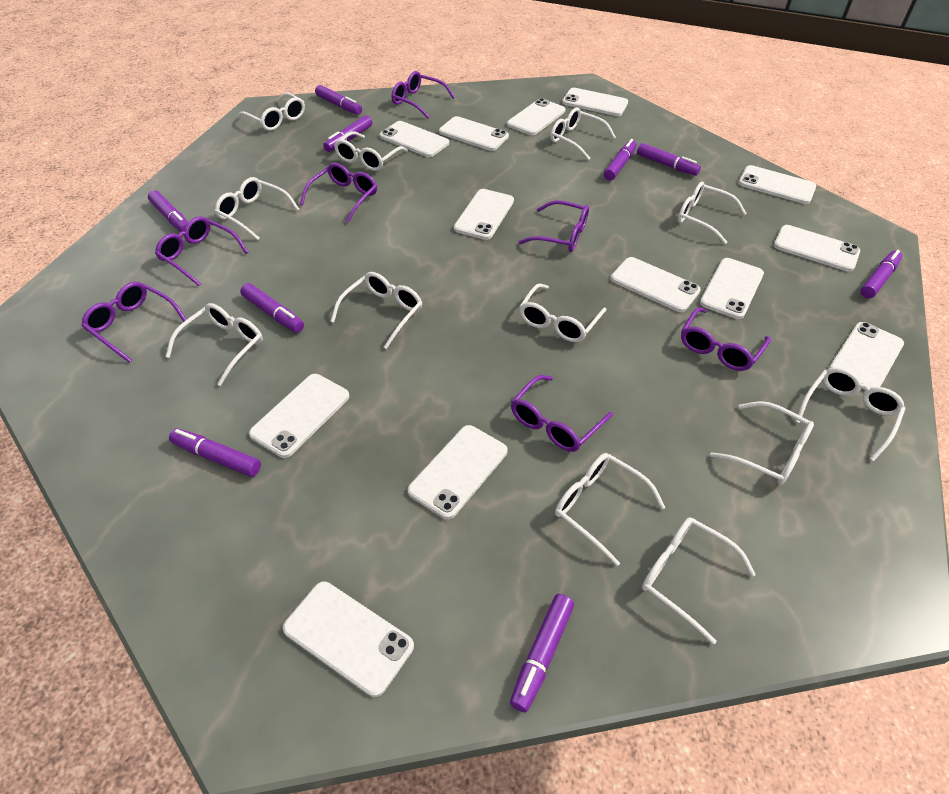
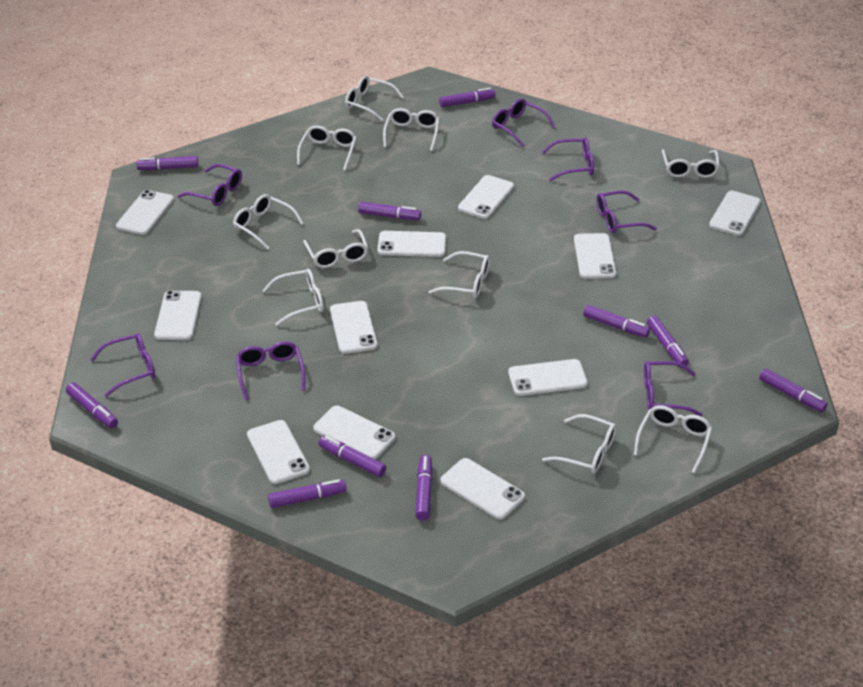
purple marker: [148,190,188,232] [169,428,261,477] [240,283,304,333] [315,85,362,115] [323,115,372,152] [510,594,574,712] [604,139,637,181] [637,143,701,176] [860,250,902,298] = 9 -> [66,383,118,428] [137,156,198,170] [268,479,347,508] [319,436,386,477] [358,202,421,220] [415,455,433,520] [439,88,495,107] [583,305,650,338] [647,315,689,366] [759,368,828,412] = 10
white glasses: [165,303,263,386] [215,177,300,240] [238,92,305,131] [331,272,422,349] [334,131,408,171] [519,283,607,342] [550,108,616,160] [555,453,665,566] [642,517,756,644] [678,182,747,244] [710,401,814,486] [795,367,905,461] = 12 -> [233,194,304,250] [262,269,324,326] [297,126,357,171] [303,229,368,268] [345,75,404,121] [383,108,439,151] [429,251,490,298] [542,414,617,474] [634,405,712,473] [662,149,720,178] = 10
white phone: [249,374,349,458] [283,582,414,697] [380,121,449,157] [408,425,508,519] [439,116,509,151] [454,189,514,240] [507,98,566,135] [562,88,628,116] [611,257,701,312] [700,258,764,319] [739,165,816,204] [774,225,860,272] [829,322,904,390] = 13 -> [116,190,174,235] [154,290,202,340] [247,420,310,484] [313,406,395,459] [330,301,377,354] [378,231,446,257] [440,458,525,520] [458,175,514,219] [508,359,588,396] [574,233,616,279] [709,191,761,236] = 11

